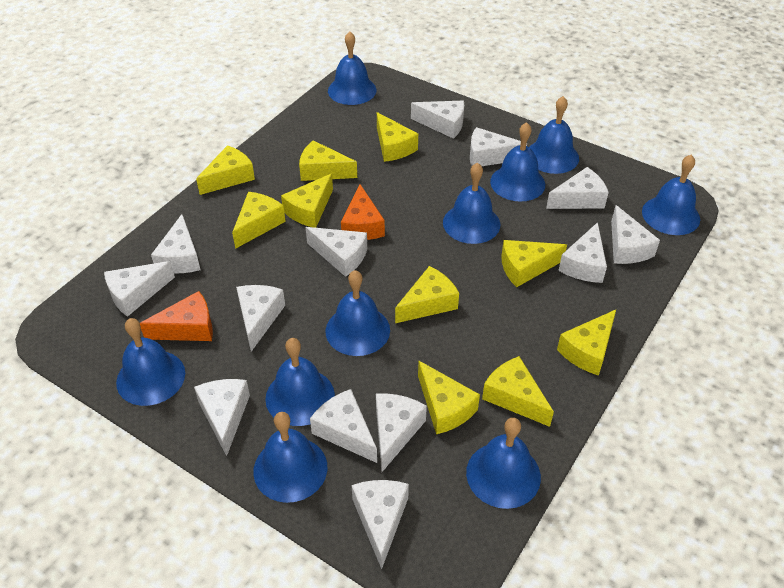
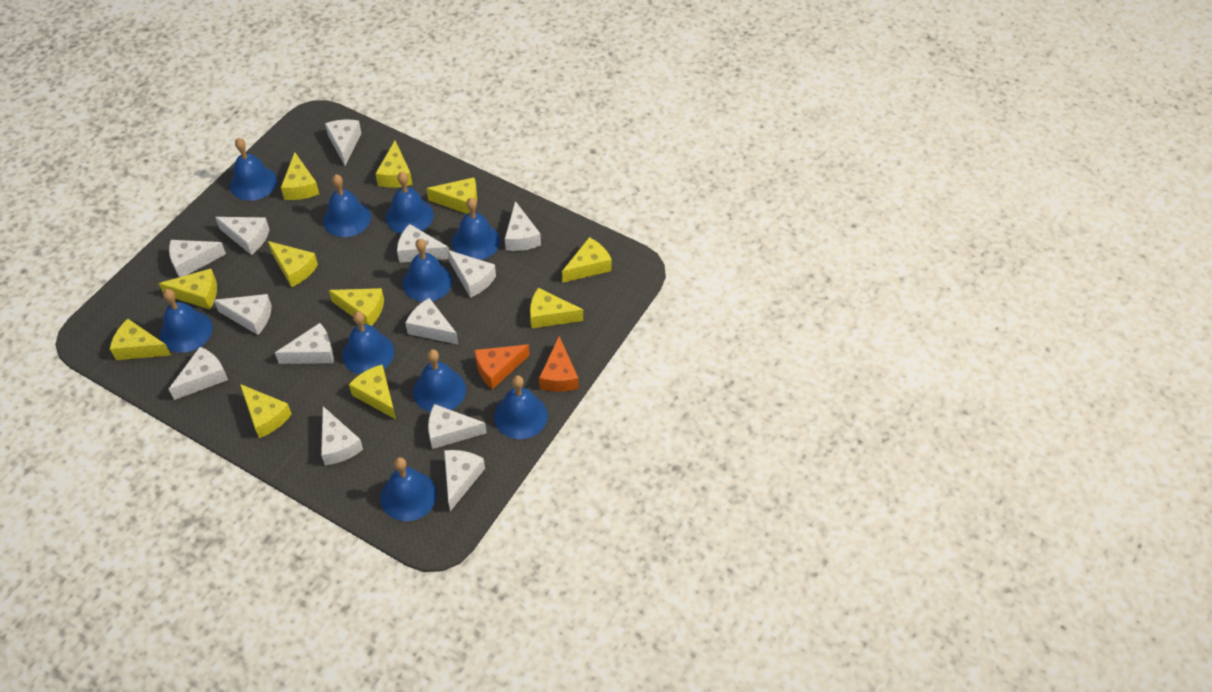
yellow cheese: [196,145,255,195] [232,192,286,249] [281,173,333,228] [299,140,357,181] [377,112,418,162] [395,266,459,323] [418,361,480,434] [482,356,554,427] [501,240,567,287] [557,310,616,376] = 10 -> [110,319,171,360] [159,269,217,309] [240,384,292,438] [268,241,318,287] [281,153,319,200] [329,288,384,326] [349,365,396,419] [375,141,412,188] [426,178,477,214] [530,288,583,329] [562,237,612,283] = 11

